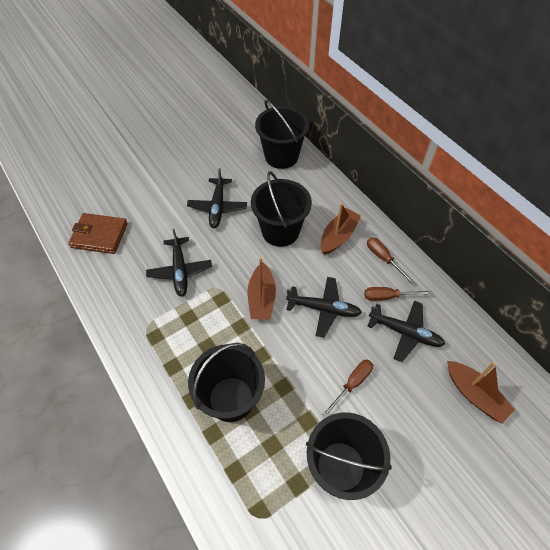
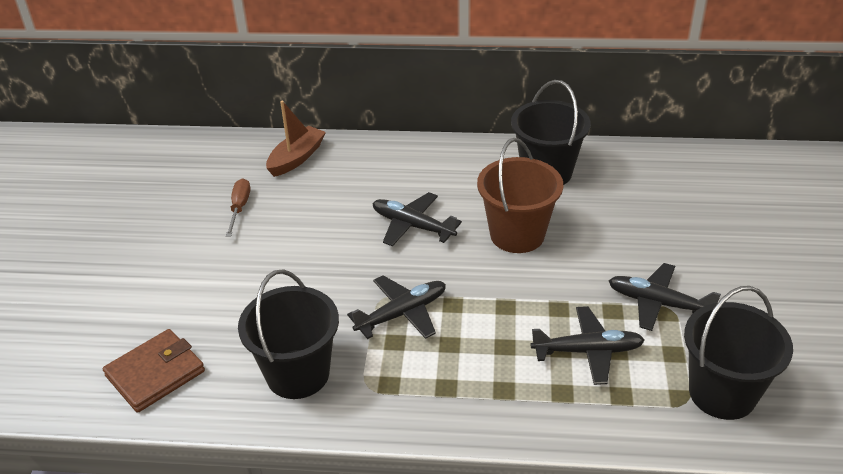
black bucket: [188,343,265,422] [251,171,312,247] [255,100,309,169] [306,412,392,500] = 4 -> [238,269,339,399] [511,80,591,185] [684,286,793,420] = 3
brown boat: [248,257,276,320] [321,203,361,255] [447,361,515,423] = 3 -> [266,101,326,177] = 1
brown bucket: none = 0 -> [477,138,563,253] = 1
brown screwdriver: [322,360,373,418] [364,287,432,301] [367,237,414,284] = 3 -> [226,179,250,237] = 1

